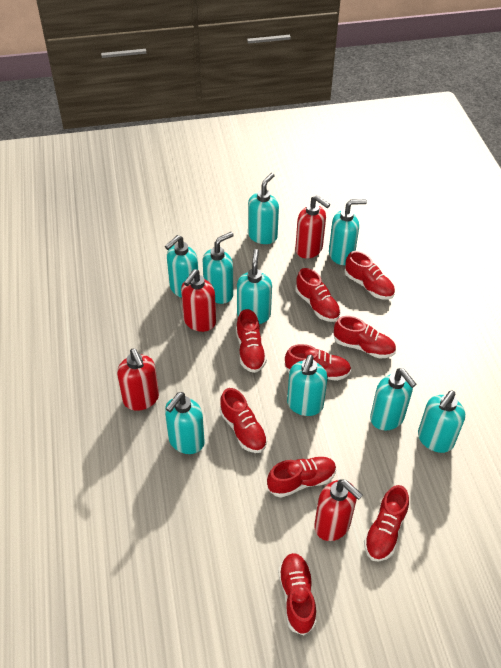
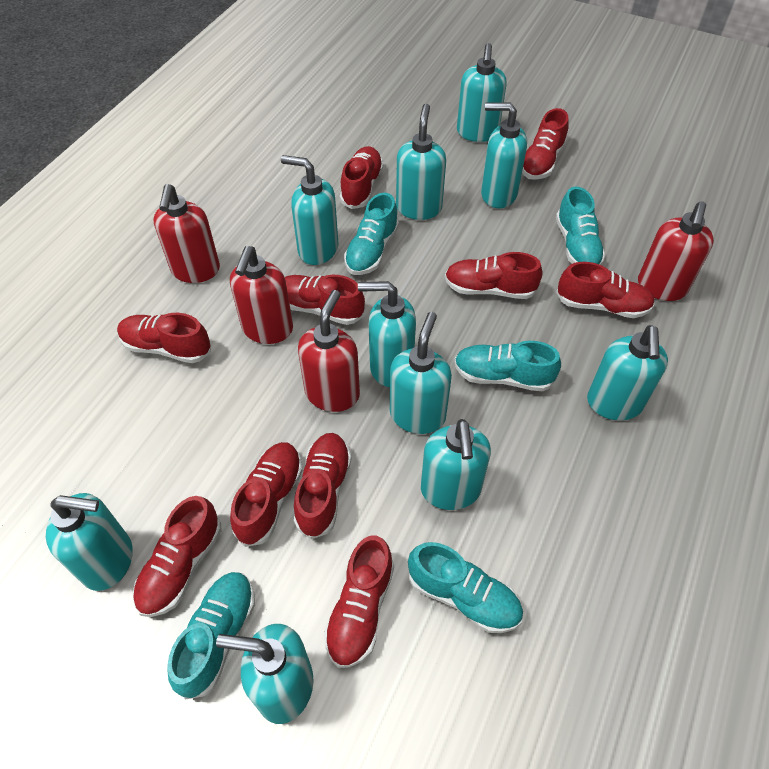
red shoe: [220,388,267,453] [236,309,267,373] [267,457,336,498] [278,553,317,635] [285,344,351,381] [295,268,341,322] [333,316,396,359] [344,251,395,300] [364,485,409,562] = 9 -> [117,313,211,363] [133,496,221,617] [230,442,302,547] [285,275,365,325] [294,433,352,539] [324,535,394,668] [340,146,384,209] [445,252,543,299] [522,108,569,180] [556,262,655,318] = 10
turquoise shoe: none = 0 -> [167,572,255,699] [344,193,399,275] [408,542,523,633] [454,341,561,391] [556,187,606,265] = 5
turquoise soap dispenser: [165,235,198,298] [165,392,205,454] [203,232,234,304] [237,249,272,324] [248,173,279,244] [287,355,328,416] [329,199,367,265] [370,368,416,430] [418,391,465,453] = 9 -> [46,493,133,591] [216,624,314,724] [281,155,338,265] [358,281,416,387] [390,312,452,434] [396,104,446,220] [421,419,491,510] [457,43,507,142] [481,102,527,208] [587,325,668,421] = 10

